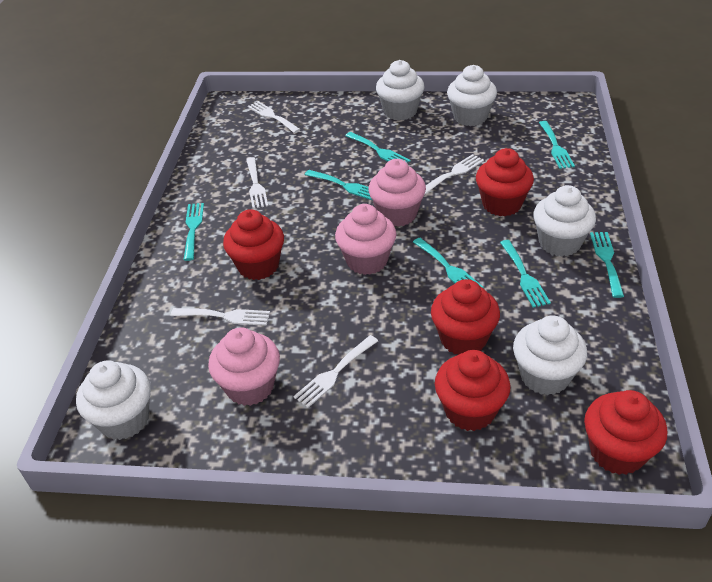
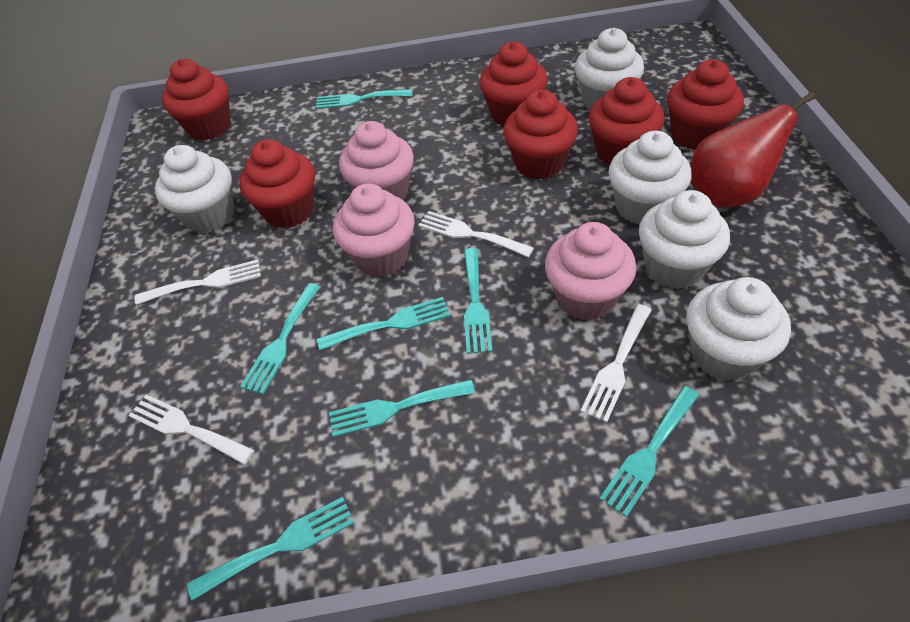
red cupcake: [223,209,284,280] [431,279,500,355] [435,350,510,431] [476,148,534,216] [584,390,667,475] = 5 -> [162,59,231,140] [239,139,315,229] [479,42,548,126] [503,89,578,180] [589,77,664,166] [667,59,744,150] = 6
red pear: none = 0 -> [690,92,815,208] = 1
white fork: [171,308,270,326] [246,157,268,209] [248,101,301,133] [293,335,378,408] [424,154,484,195] = 5 -> [128,394,255,465] [135,259,261,305] [418,211,534,257] [580,304,651,422] = 4

